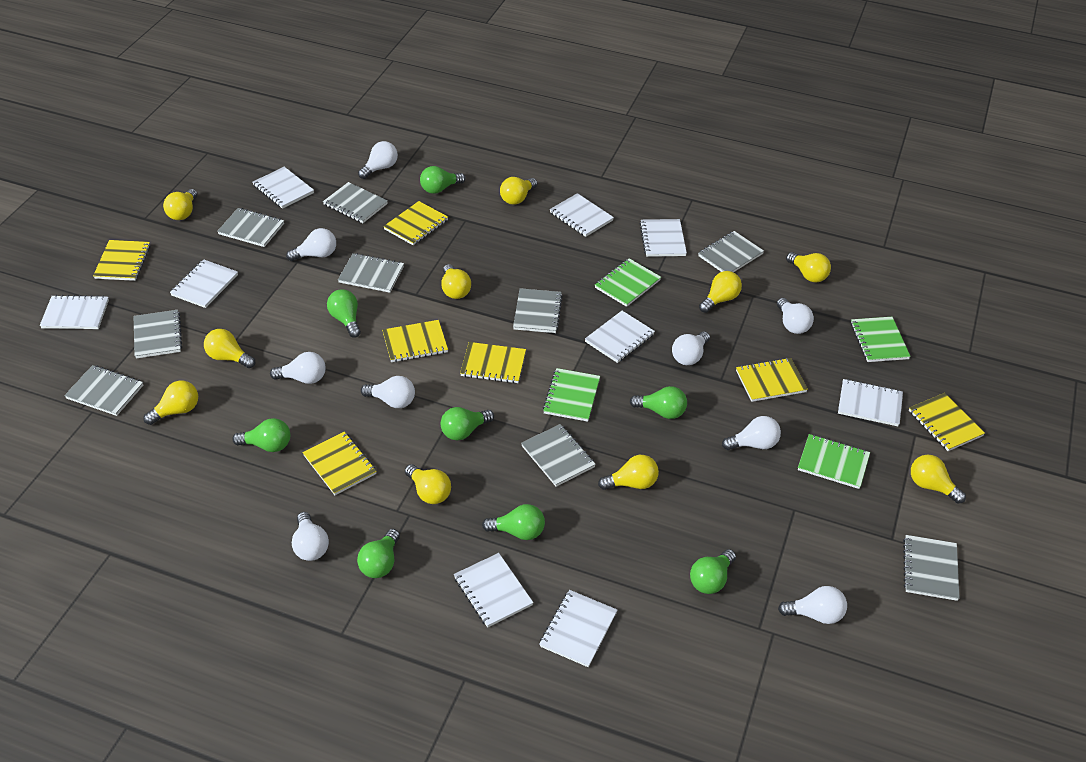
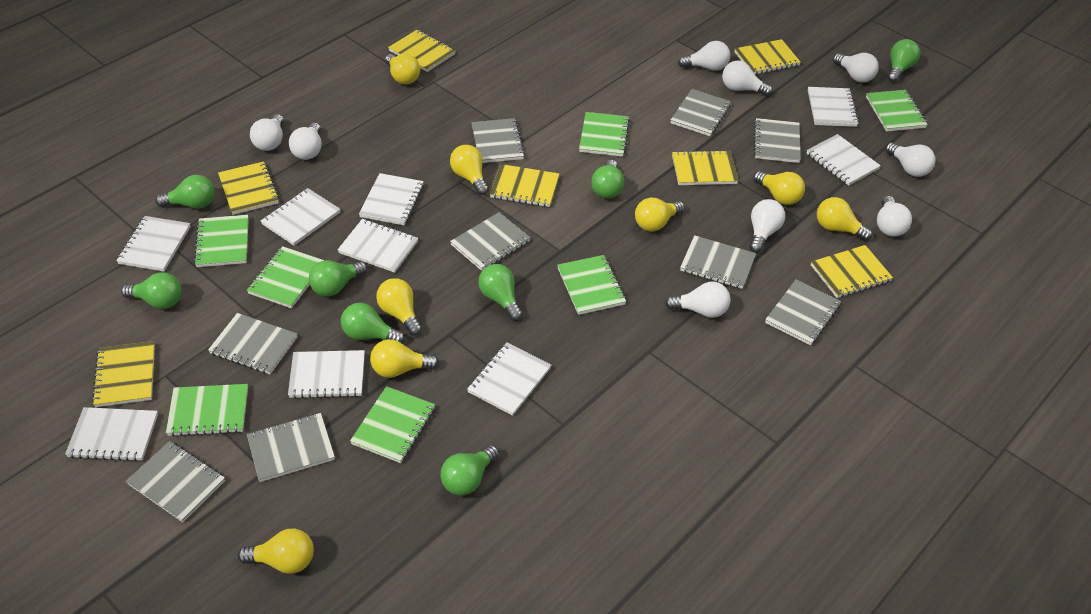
green notebook: [543,368,600,422] [595,258,661,307] [798,434,870,489] [851,317,911,362] = 4 -> [166,384,248,437] [194,215,249,267] [247,246,324,308] [350,386,435,463] [557,255,626,315] [579,112,630,157] [866,90,928,132] = 7
yellow light bulb: [143,381,198,425] [163,189,197,220] [204,329,255,368] [405,464,451,504] [441,264,471,299] [500,177,537,205] [598,455,659,490] [699,271,742,313] [786,252,831,282] [911,455,966,504] = 10 -> [238,529,314,574] [370,339,439,378] [376,278,422,336] [385,54,420,84] [450,145,489,195] [635,197,685,232] [753,171,805,205] [817,197,873,241] = 8

